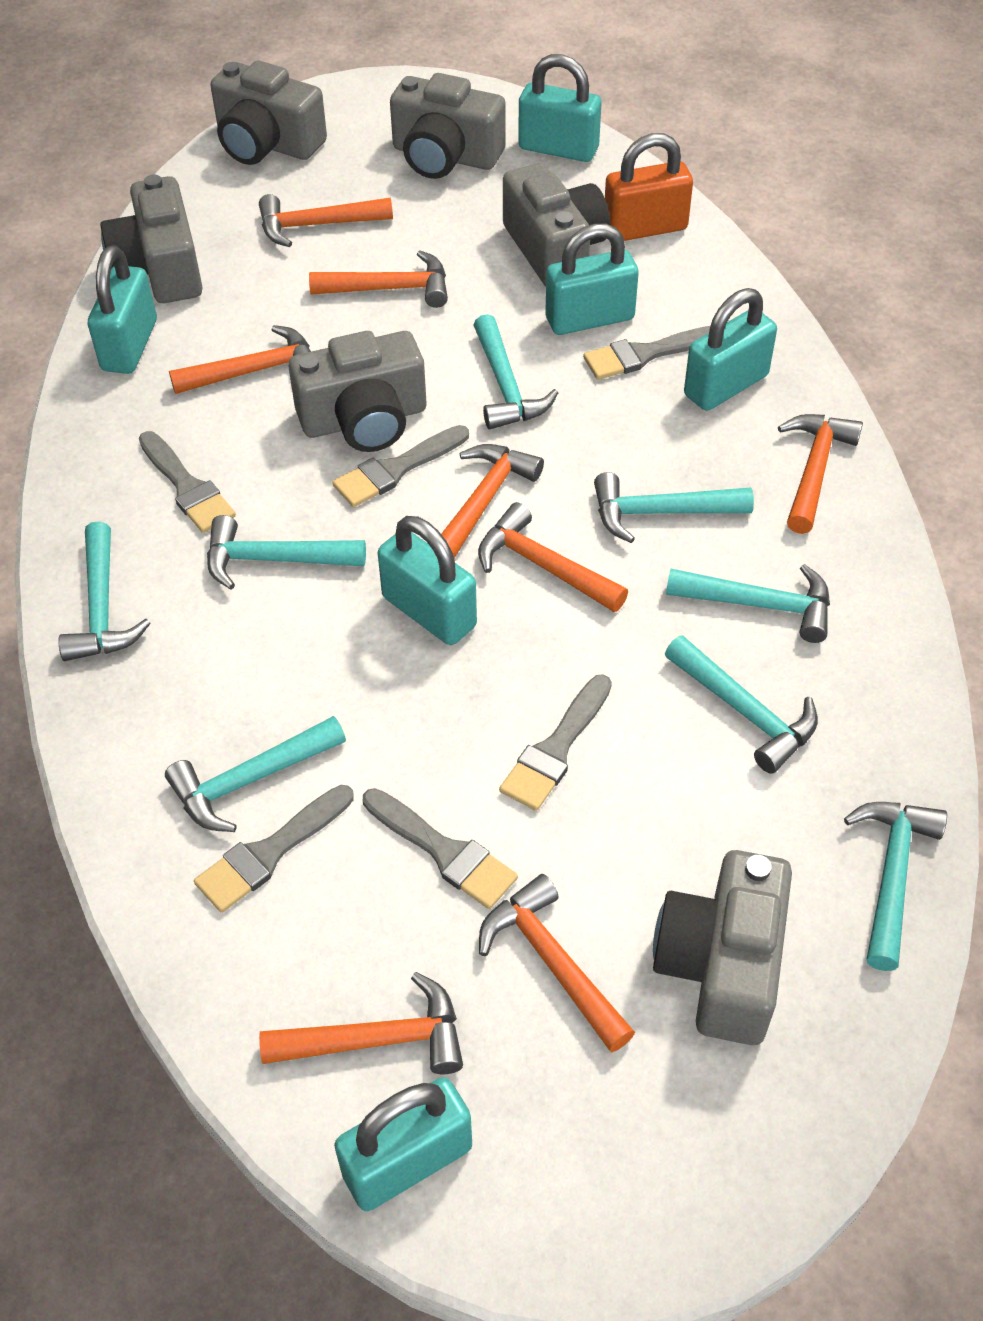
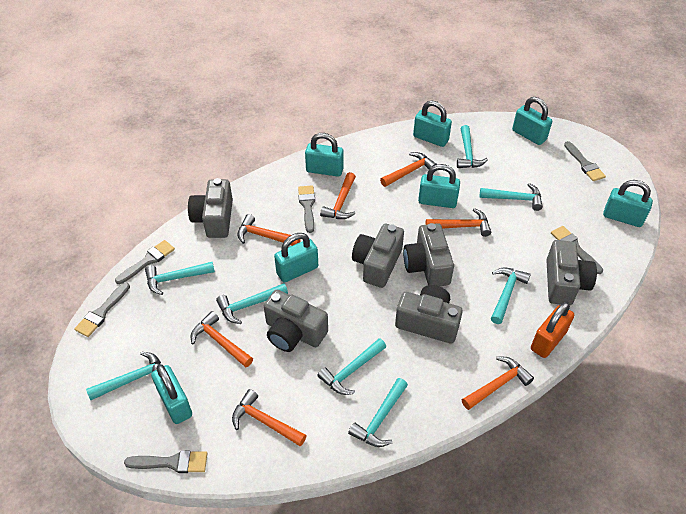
orange hammer: [169,325,311,394] [259,194,393,247] [259,972,463,1074] [309,251,448,308] [441,444,544,558] [478,502,628,612] [479,874,635,1053] [778,414,863,534] = 8 -> [191,311,253,367] [232,389,307,446] [237,214,301,246] [320,172,356,219] [380,152,437,187] [426,208,491,237] [462,357,534,410] = 7
turquoise padlock: [88,245,157,374] [334,1077,472,1211] [378,516,477,645] [518,54,601,162] [545,224,639,335] [684,288,777,411] = 6 -> [151,364,192,424] [274,233,318,283] [305,133,344,177] [413,101,452,147] [418,164,460,208] [512,97,552,145] [603,180,653,227] = 7

